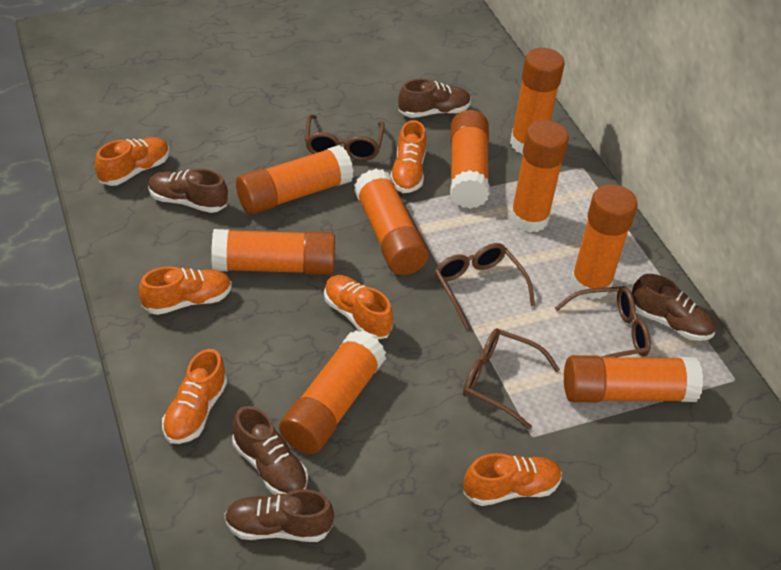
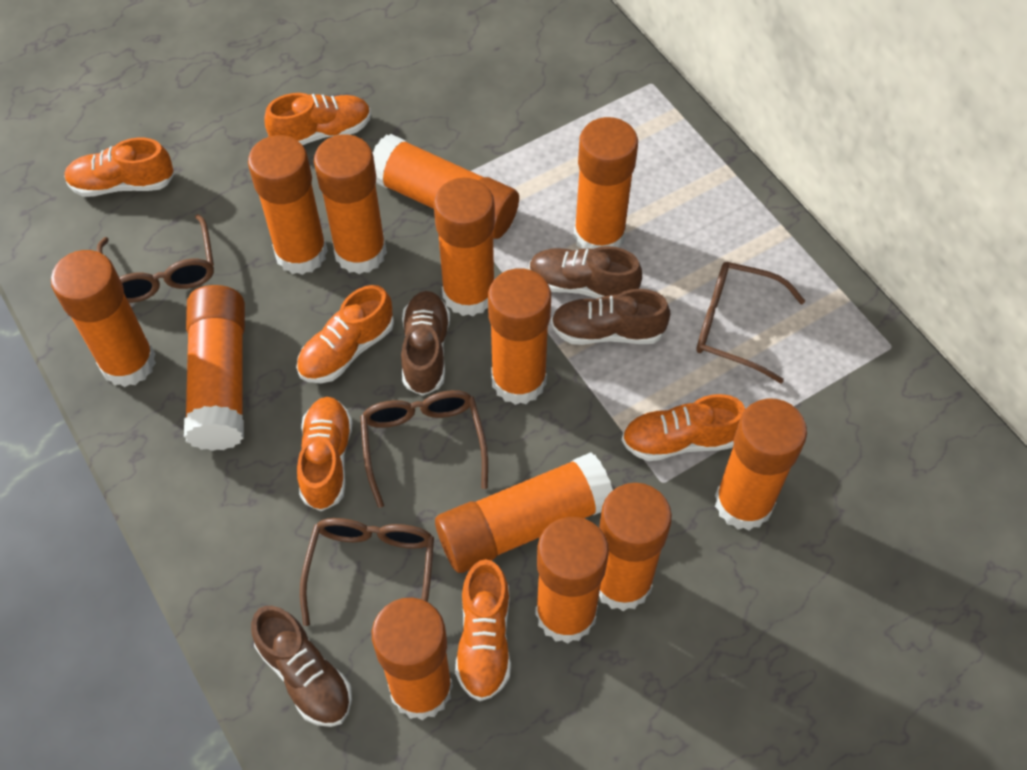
brown shoe: [148,169,228,213] [225,489,334,542] [232,406,308,495] [398,79,471,118] [632,274,715,341] = 5 -> [251,606,352,727] [401,291,450,396] [529,246,642,298] [551,289,671,345] = 4
orange glue stick: [211,229,335,275] [236,145,353,215] [279,330,386,454] [354,169,429,275] [450,110,490,209] [510,48,565,155] [510,120,569,233] [564,355,703,402] [570,184,637,300] = 9 -> [51,250,156,387] [184,285,245,451] [248,135,328,275] [314,135,387,274] [372,597,453,720] [373,134,519,239] [434,178,495,316] [435,452,613,573] [488,268,551,405] [535,517,609,644] [573,117,638,249] [599,483,672,611] [715,398,807,530] = 13

